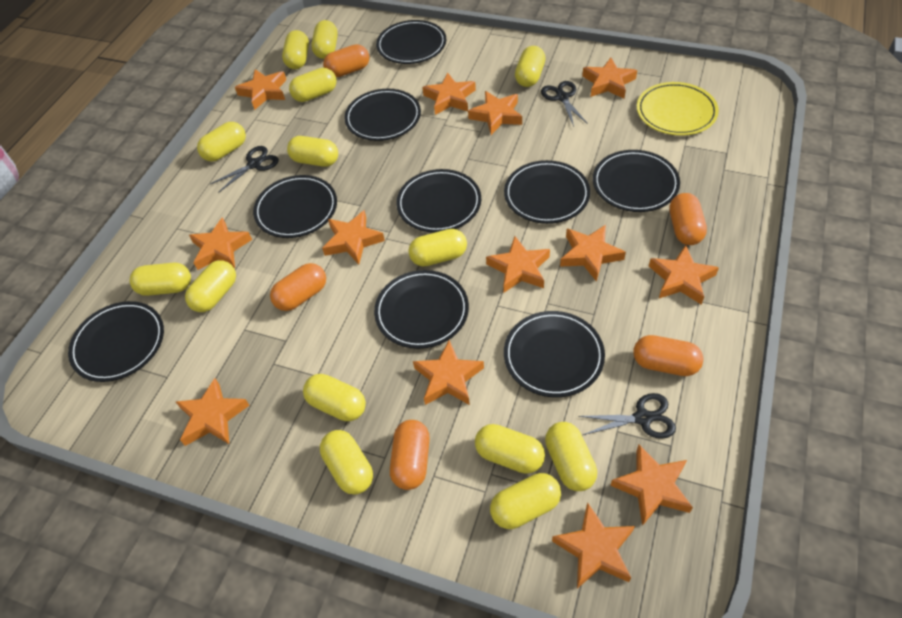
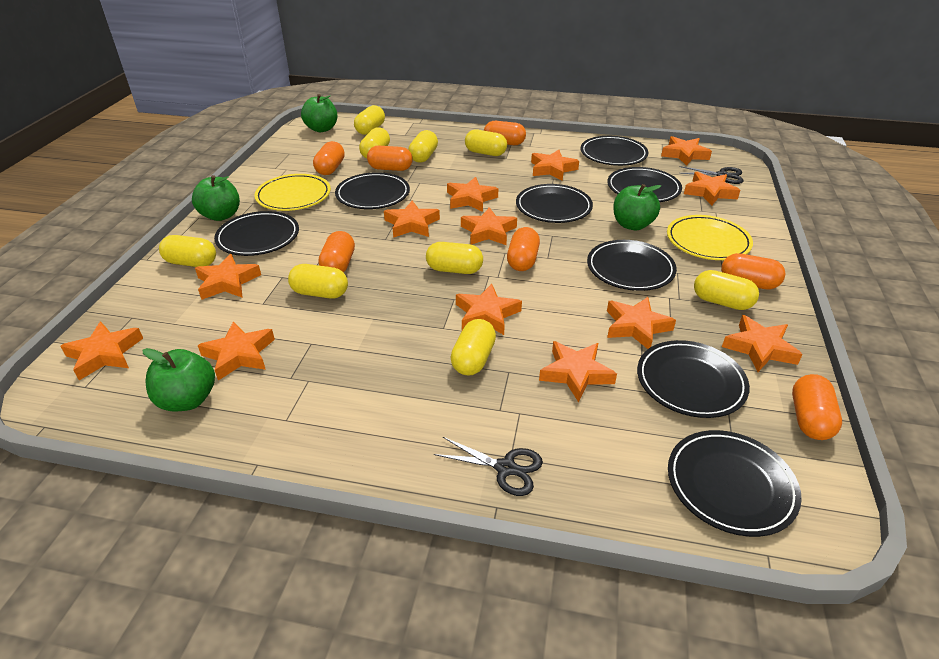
black plate: [68,301,164,382] [253,175,337,238] [344,89,421,141] [374,270,469,349] [376,20,446,64] [396,169,481,233] [504,160,590,224] [504,311,605,397] [593,150,680,212] = 9 -> [214,211,299,256] [335,172,410,209] [516,184,593,223] [580,136,648,166] [587,240,677,291] [607,167,682,202] [637,340,750,418] [668,430,802,537] = 8
black scissors: [210,146,279,193] [541,81,588,127] [578,393,676,439] = 3 -> [434,437,543,496] [679,166,744,184] = 2
green apple: none = 0 -> [143,348,215,411] [192,175,240,221] [301,94,337,132] [613,184,661,230] = 4
orange capsule: [270,263,326,311] [323,44,369,77] [390,420,430,490] [633,335,703,376] [669,193,707,245] = 5 -> [313,141,345,175] [319,231,355,272] [367,146,413,171] [484,121,526,145] [507,227,540,271] [721,253,786,290] [792,374,842,440] = 7
yellow capsule: [130,263,191,296] [185,260,236,312] [197,122,246,162] [282,30,309,69] [287,136,338,167] [289,68,336,102] [303,374,366,421] [311,20,338,59] [320,430,373,495] [408,229,467,266] [475,424,545,474] [490,473,561,529] [515,46,545,87] [545,422,597,491] = 14 -> [159,235,216,267] [288,264,348,299] [354,105,385,135] [359,127,390,159] [408,130,438,162] [426,242,483,274] [451,319,496,376] [465,129,507,156] [694,270,759,310] = 9
yellow plate: [637,82,719,136] = 1 -> [254,174,331,211] [667,215,753,260] = 2

